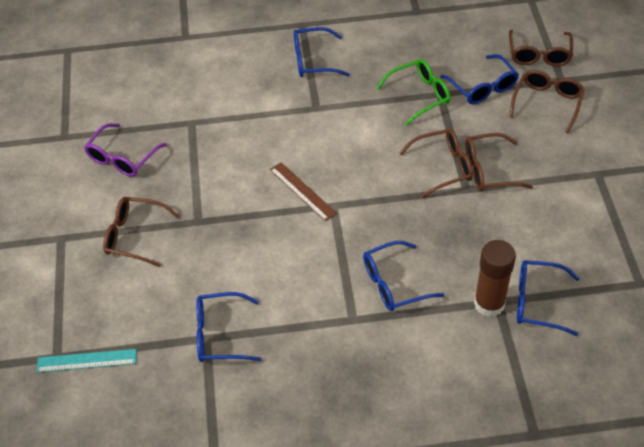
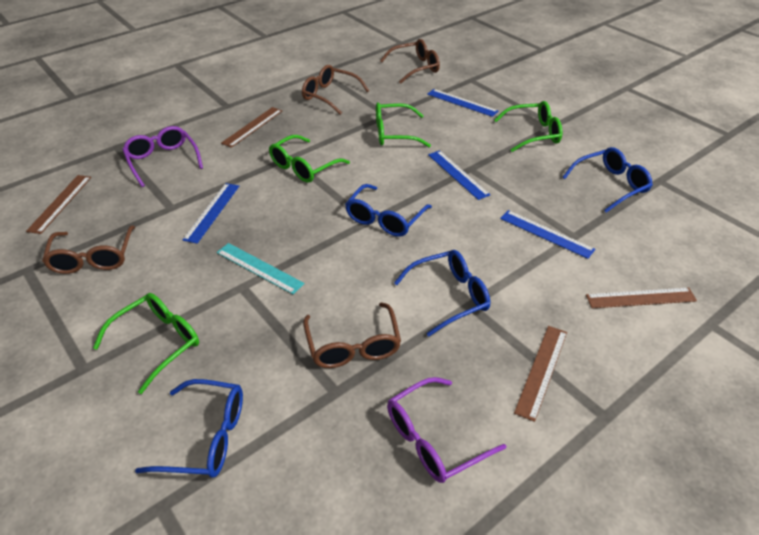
blue glasses: [196,292,262,362] [294,27,350,77] [363,241,444,311] [440,54,519,104] [517,260,580,336] = 5 -> [135,379,243,478] [345,184,432,237] [394,250,490,336] [562,147,653,213] = 4
blue ruler: none = 0 -> [183,183,239,244] [427,89,498,117] [428,150,490,200] [500,210,595,259] = 4
brown glasses: [103,197,179,267] [399,129,473,198] [465,133,533,191] [509,30,573,66] [509,70,585,134] = 5 -> [42,226,136,274] [302,65,369,115] [303,302,401,368] [380,39,440,83] = 4
brown glue stick: [474,240,516,317] = 1 -> none = 0
brown ruler: [270,162,337,222] = 1 -> [26,175,91,234] [221,107,282,148] [514,326,567,422] [586,287,697,308] = 4
green glasses: [377,59,450,125] = 1 -> [93,293,199,394] [269,135,350,183] [376,102,431,147] [494,101,562,152] = 4
purple glasses: [84,123,167,177] = 1 -> [122,126,203,187] [387,377,506,483] = 2

